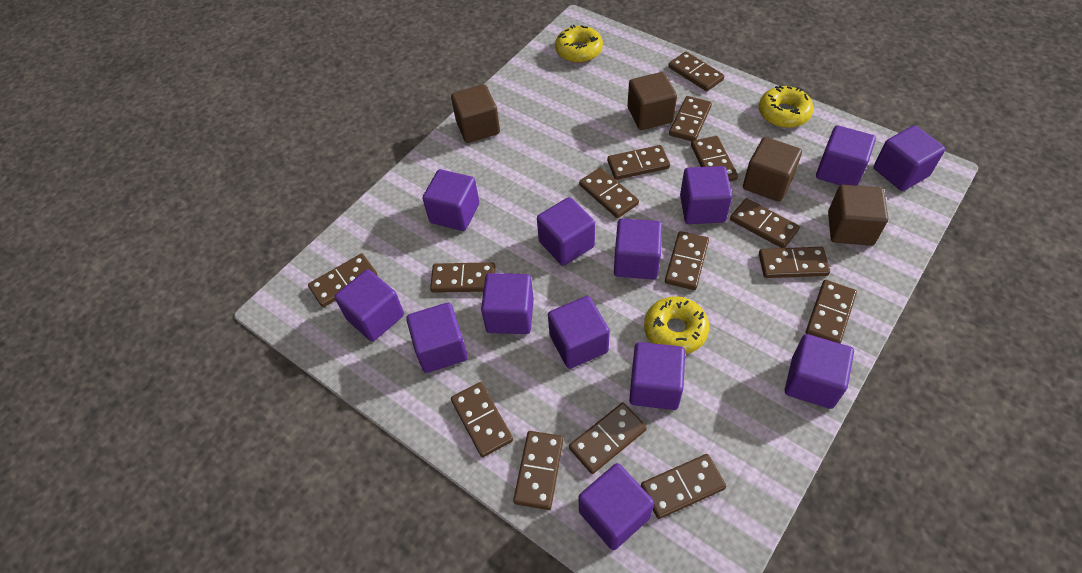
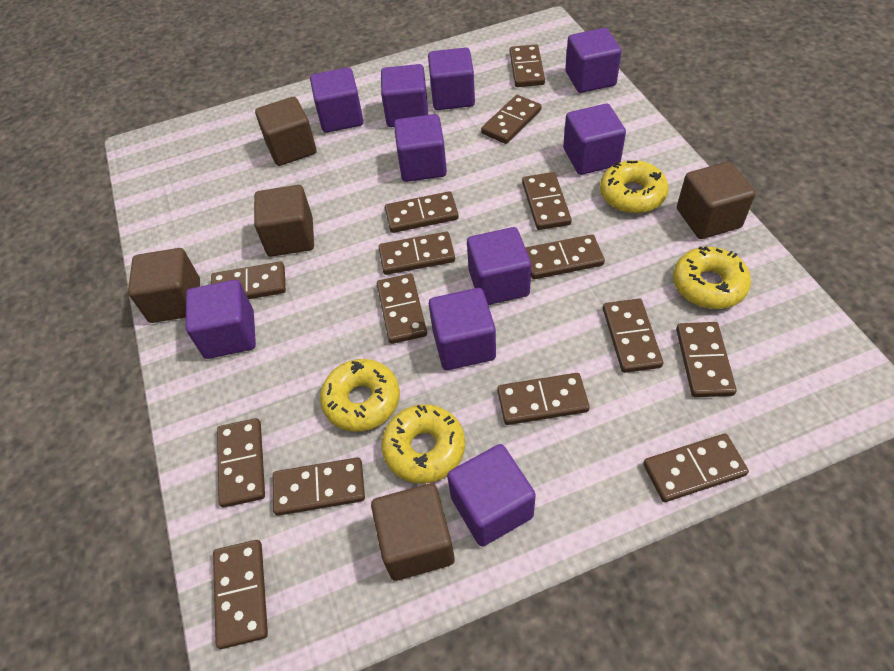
brown cube: [451,84,500,143] [627,72,677,130] [743,137,802,202] [828,185,888,246] = 4 -> [128,248,200,323] [254,185,314,257] [255,97,317,166] [371,483,455,581] [677,161,755,239] = 5
purple cube: [334,269,404,342] [406,302,468,373] [423,169,479,231] [481,273,534,334] [537,197,595,266] [548,296,610,369] [578,463,654,550] [614,218,662,279] [629,342,685,410] [680,166,732,224] [785,334,854,409] [816,125,876,186] [874,125,945,191] = 13 -> [186,280,256,359] [310,67,363,133] [381,64,428,127] [394,114,447,182] [428,47,475,110] [429,288,496,370] [447,444,536,547] [467,227,531,305] [563,104,626,175] [565,28,621,93] = 10
yellow donut: [555,25,603,63] [644,296,709,354] [759,86,813,128] = 3 -> [320,359,400,432] [381,404,465,484] [600,160,669,213] [673,246,751,309] = 4

